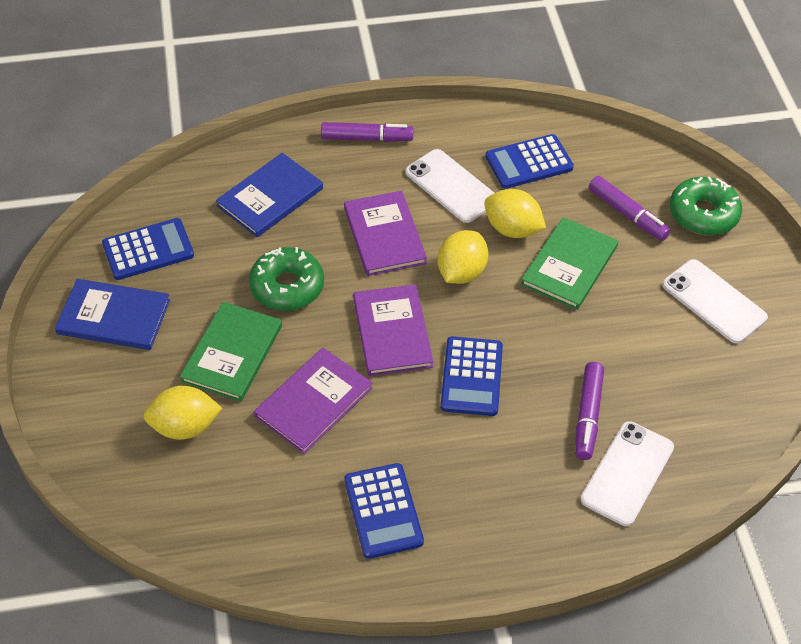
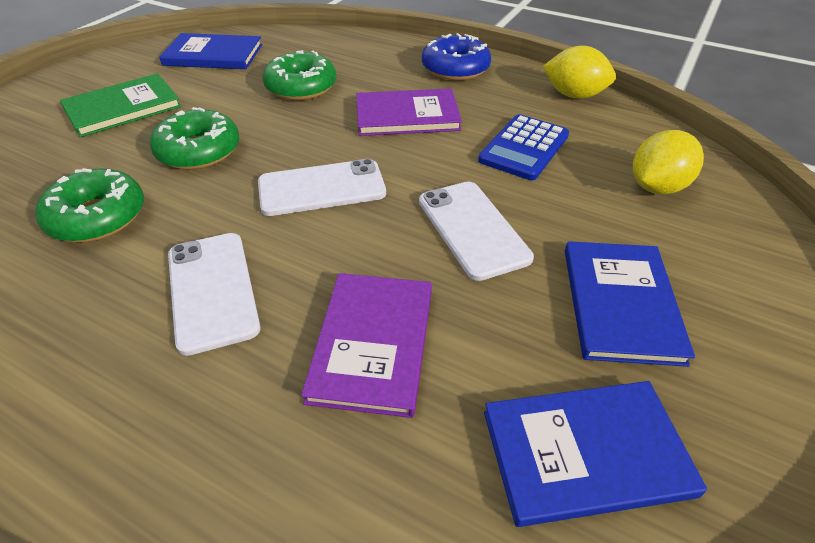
blue book: [55,279,170,350] [216,153,323,237] = 2 -> [159,33,262,69] [484,381,707,527] [565,241,695,367] = 3
blue calculator: [102,218,194,280] [344,463,424,559] [440,336,503,416] [486,134,574,189] = 4 -> [478,114,569,180] = 1
blue donut: none = 0 -> [422,33,491,81] = 1
green book: [180,302,282,402] [521,217,618,310] = 2 -> [60,73,182,137] = 1
green donut: [249,247,324,311] [670,177,742,235] = 2 -> [35,168,144,242] [150,107,239,170] [262,50,336,100] = 3
purple book: [254,348,372,454] [344,191,427,276] [353,284,434,376] = 3 -> [301,273,432,418] [356,89,462,136] = 2
purple marker: [321,122,414,142] [575,362,604,460] [589,176,671,241] = 3 -> none = 0
yellow lemon: [144,386,222,440] [438,230,488,284] [484,189,546,238] = 3 -> [543,46,616,99] [633,130,704,194] = 2

